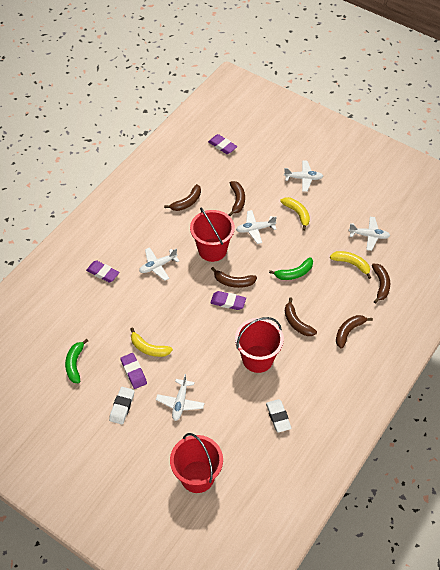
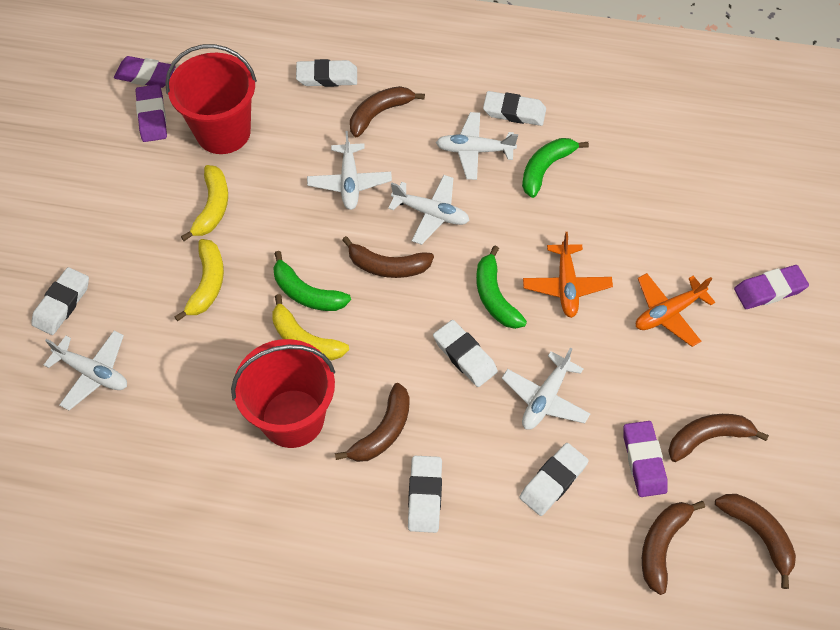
green banana: [65,339,88,383] [269,257,313,280] = 2 -> [273,251,351,311] [476,246,527,329] [522,138,589,198] = 3
orange plane: none = 0 -> [523,232,613,318] [636,273,715,347] = 2
red bucket: [170,433,223,493] [190,208,235,262] [235,317,284,373] = 3 -> [165,44,257,154] [231,339,335,448] = 2
white eraser: [109,387,135,425] [266,399,291,432] = 2 -> [31,267,89,335] [296,59,357,87] [408,456,442,533] [433,320,498,387] [483,91,546,126] [519,443,589,516] = 6

